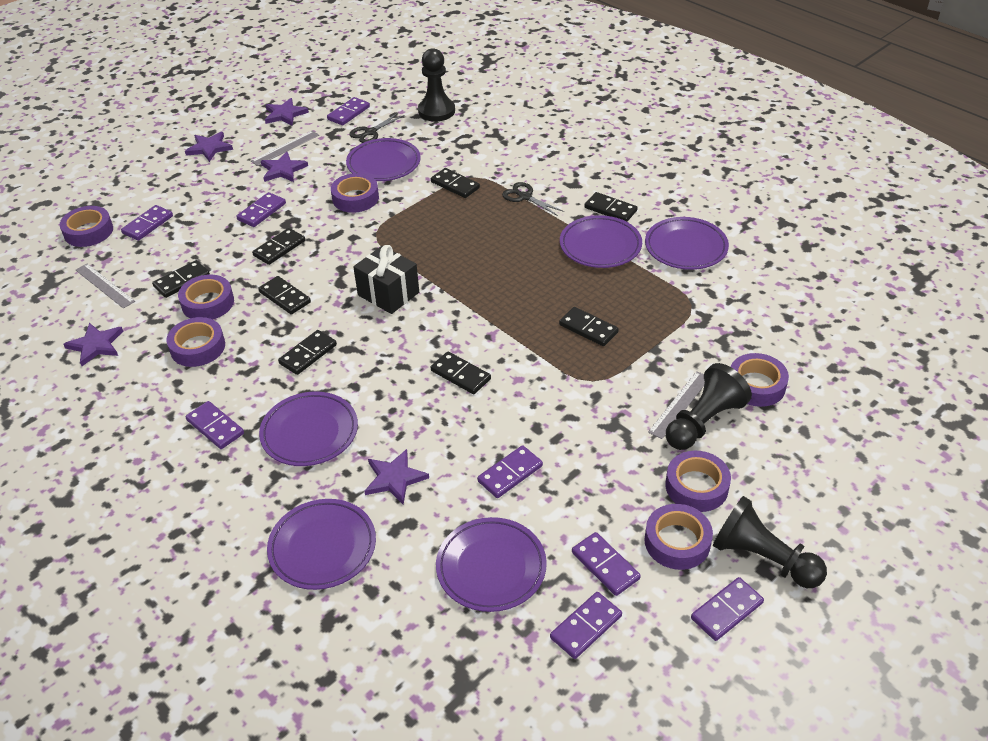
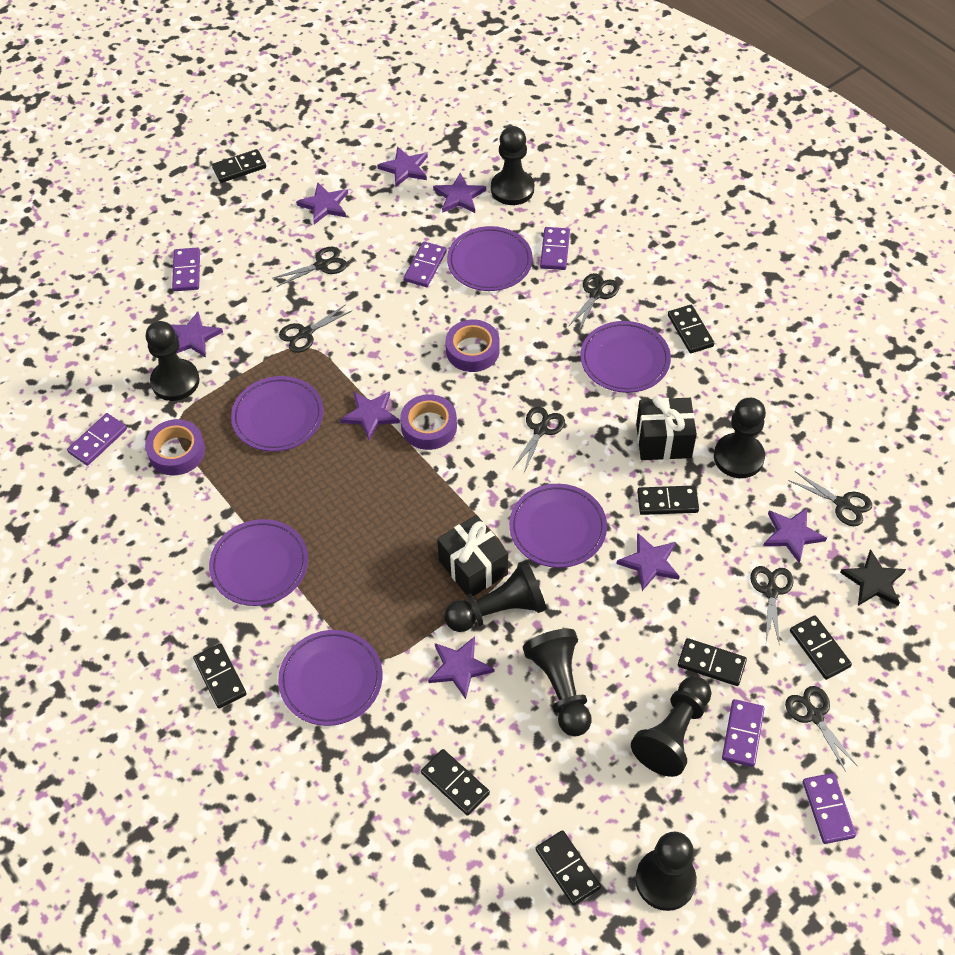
black gift: [353,245,419,314] = 1 -> [437,515,508,596] [636,396,697,460] = 2
black pawn: [418,48,455,121] [666,363,752,450] [713,496,827,588] = 3 -> [146,321,199,401] [444,560,547,632] [491,126,534,205] [523,629,592,736] [631,676,711,777] [635,832,697,911] [714,398,766,478] = 7
black scissors: [349,113,405,143] [502,182,565,216] = 2 -> [273,247,347,287] [279,304,352,353] [512,407,565,473] [568,273,619,330] [750,566,794,645] [785,686,857,772] [788,471,872,526] = 7
black star: none = 0 -> [840,549,906,606] = 1
grey ruler: [76,264,135,309] [251,131,319,166] [648,371,705,439] = 3 -> none = 0
purple domino: [121,205,173,241] [185,401,244,449] [236,192,286,227] [327,97,370,125] [477,445,543,498] [550,592,622,659] [572,532,641,596] [691,577,764,641] = 8 -> [67,413,127,466] [172,247,200,291] [404,241,447,287] [540,227,570,270] [722,699,765,767] [803,773,856,844] = 6
purple star: [64,323,123,366] [185,132,233,162] [261,152,308,182] [265,98,309,126] [364,449,429,505] = 5 -> [171,312,223,358] [296,182,348,225] [340,391,400,440] [377,146,428,187] [428,636,494,699] [433,173,486,213] [616,533,680,591] [763,508,827,563] = 8
purple tape: [60,206,113,247] [166,317,225,367] [178,274,234,320] [331,173,379,213] [644,504,713,570] [665,451,731,512] [731,353,789,407] = 7 -> [145,419,205,475] [400,394,457,450] [445,319,500,372] = 3

